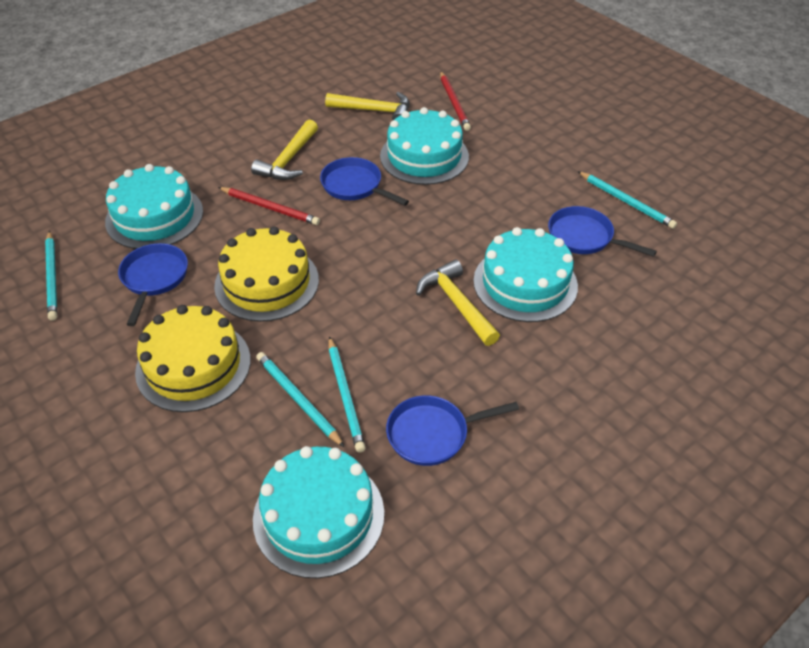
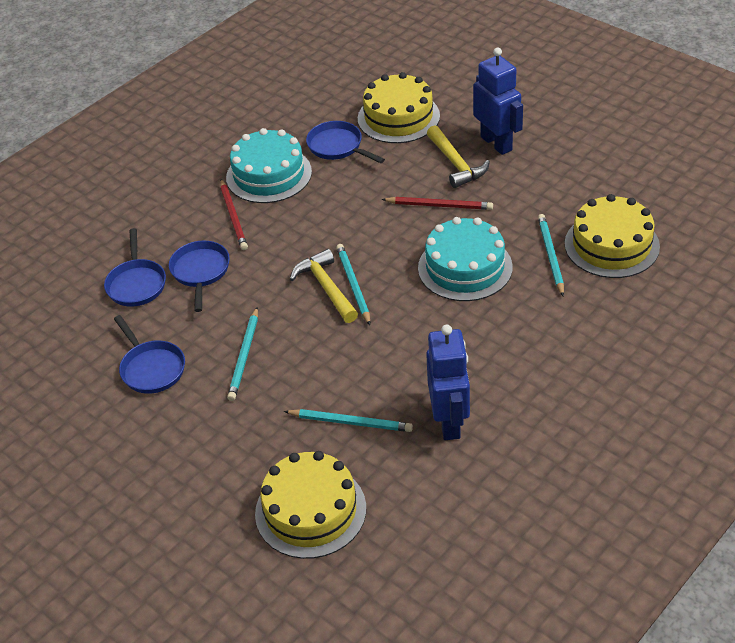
blue robot: none = 0 -> [426,325,470,440] [473,47,523,155] = 2
turquoise cake: [105,164,203,249] [253,446,384,578] [380,107,469,185] [473,227,578,322] = 4 -> [226,128,312,203] [418,217,513,301] = 2
yellow cake: [135,305,251,412] [214,227,319,322] = 2 -> [255,451,366,559] [358,72,440,143] [565,194,660,278] = 3
yellow hammer: [251,119,318,180] [325,92,409,120] [416,260,500,346] = 3 -> [290,249,358,323] [427,125,490,188] = 2

